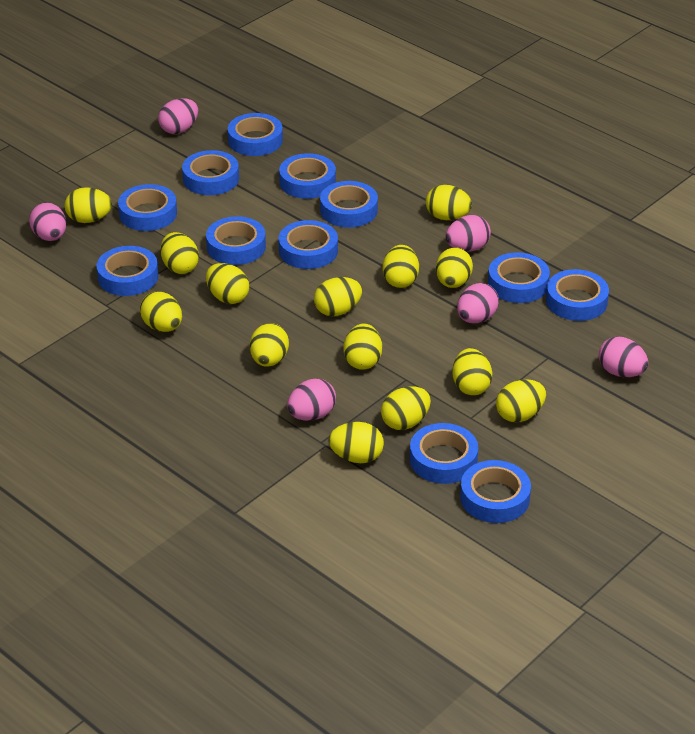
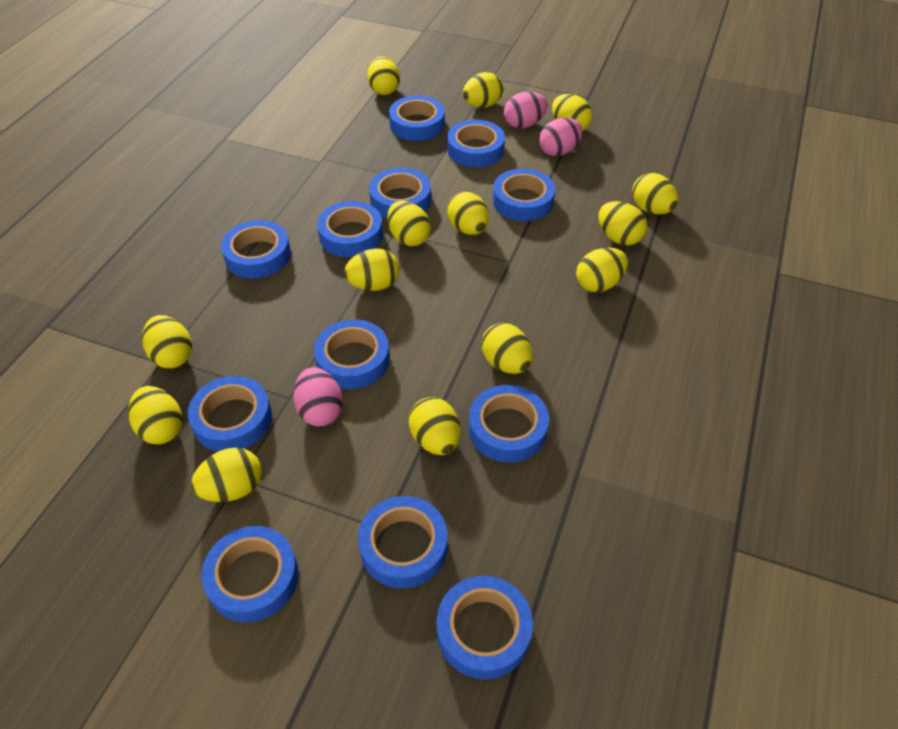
pink egg: [29,203,67,241] [158,98,198,134] [287,378,336,421] [446,215,491,252] [457,283,499,323] [599,336,648,377] = 6 -> [293,367,343,426] [504,92,547,129] [539,118,583,156] = 3

